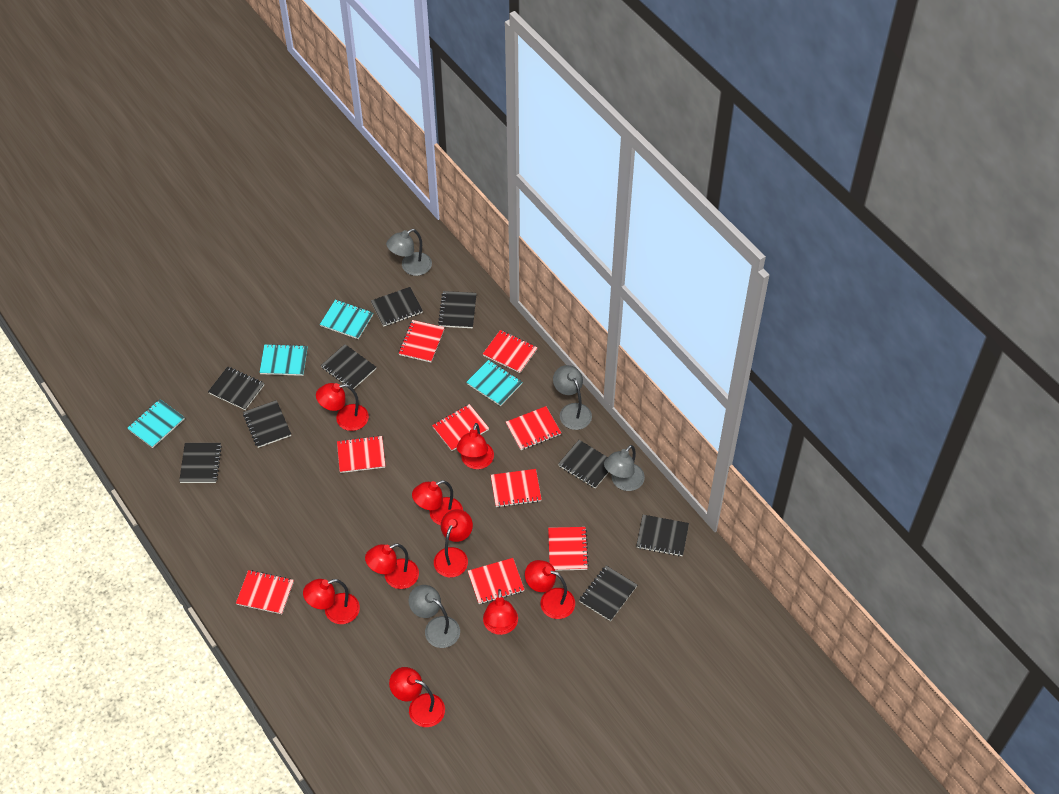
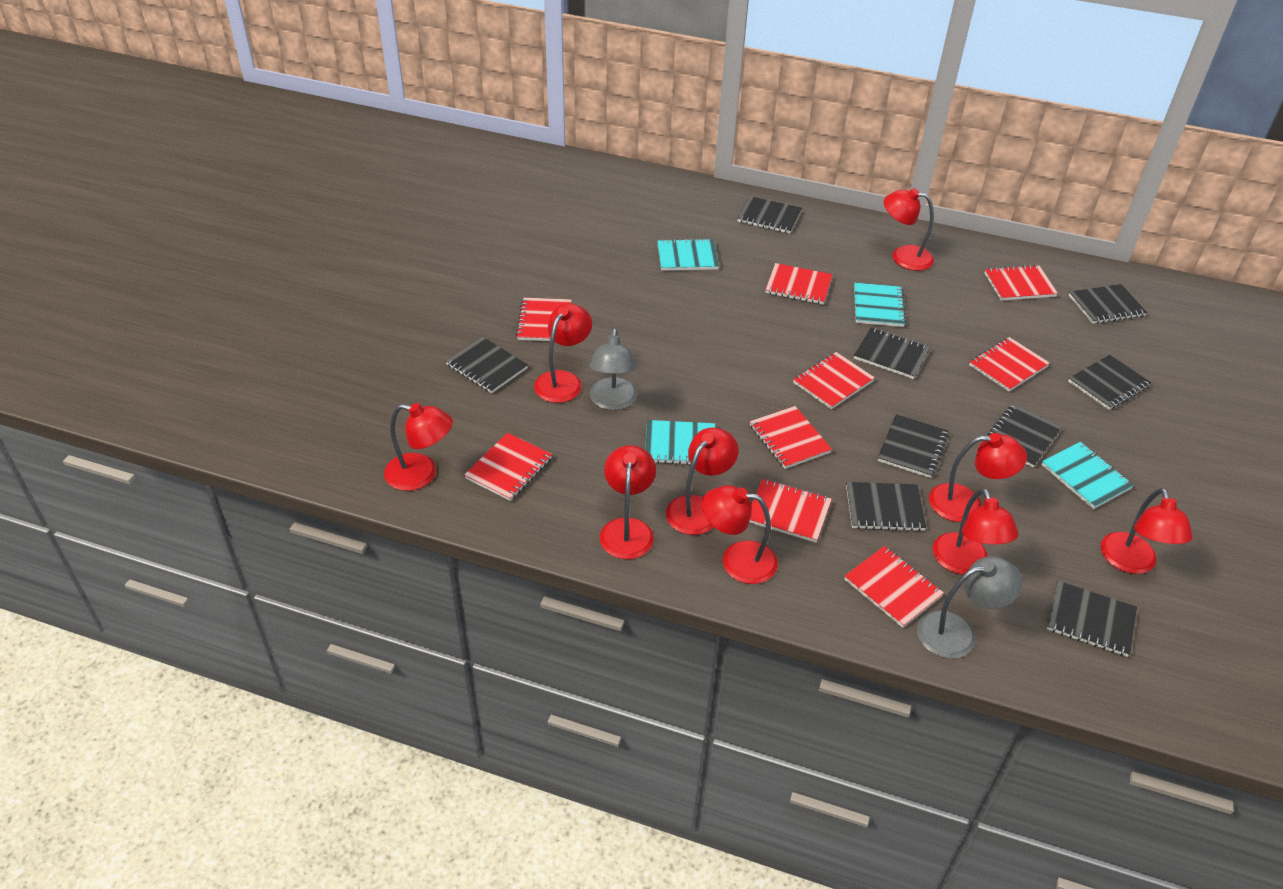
grey lamp: [386,229,432,276] [408,585,460,648] [553,365,592,430] [604,445,645,491] = 4 -> [589,328,637,410] [917,556,1023,659] = 2

